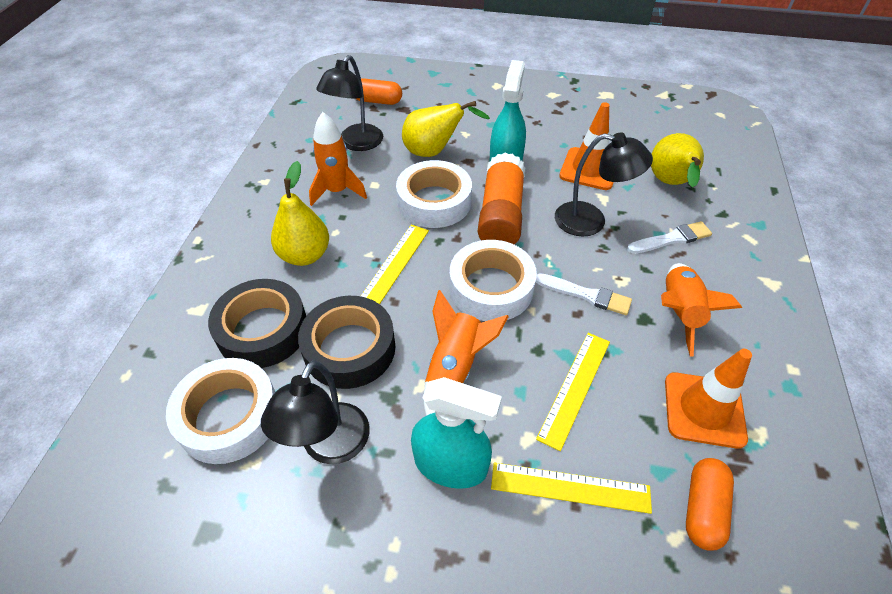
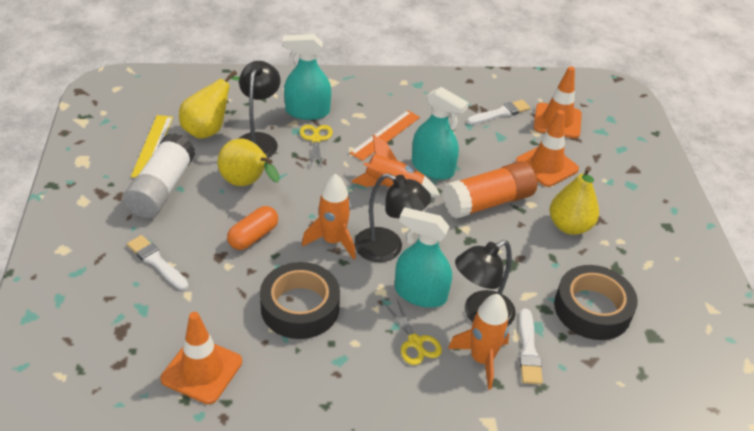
orange capsule: [355,78,402,105] [686,458,734,551] = 2 -> [227,206,278,250] = 1
orange ruler: none = 0 -> [350,110,420,161] = 1
orange traffic cone: [559,102,614,190] [665,349,752,449] = 2 -> [160,312,242,404] [515,110,579,187] [533,66,582,138] = 3
turquoise spray bottle: [411,377,502,489] [490,60,526,161] = 2 -> [283,34,331,120] [395,207,452,308] [412,87,469,180] = 3
white brush: [536,273,632,315] [627,221,712,254] = 2 -> [127,235,189,290] [467,100,530,125] [519,309,543,385] = 3
white glue stick: none = 0 -> [123,133,195,218] = 1
white tape: [166,358,275,464] [396,160,472,228] [449,240,537,321] = 3 -> none = 0
yellow ruler: [361,225,429,304] [491,462,652,514] [536,333,610,451] = 3 -> [131,115,173,178] = 1
yellow scissors: none = 0 -> [300,125,333,168] [385,299,442,365] = 2

